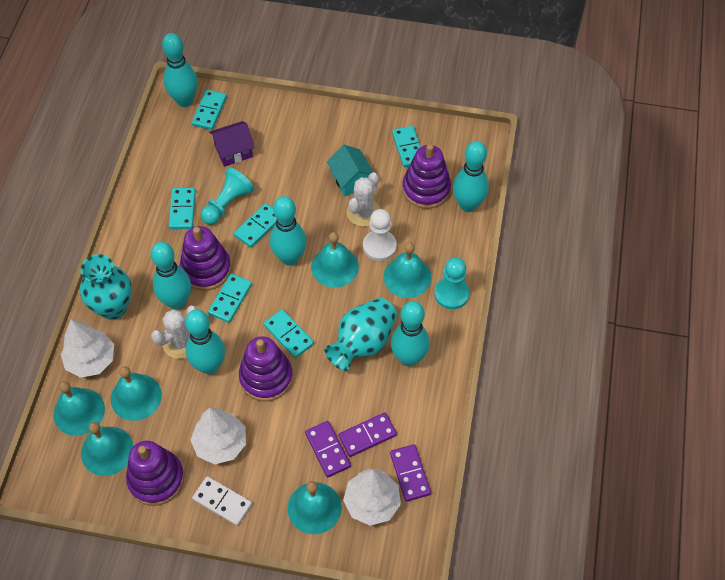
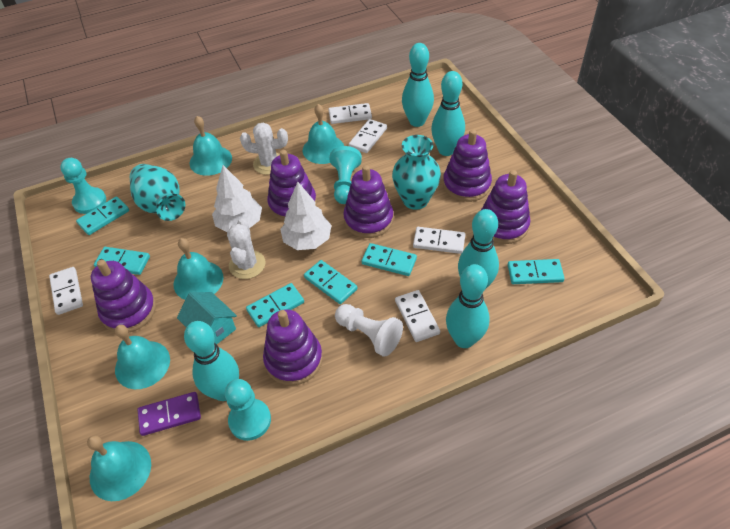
purple domino: [305,421,351,477] [338,412,397,457] [390,444,431,502] = 3 -> [138,392,201,436] = 1
purple house: [209,121,255,167] = 1 -> none = 0
purple stacking toy: [126,441,184,506] [180,226,231,291] [239,336,293,401] [402,144,451,209] = 4 -> [91,260,156,333] [263,309,323,385] [267,150,317,221] [343,165,393,238] [443,129,492,202] [481,170,531,244] = 6
turquoise bell: [53,381,105,436] [81,422,133,476] [111,366,162,421] [288,481,342,534] [311,232,359,288] [384,242,431,298] = 6 -> [87,435,151,501] [115,325,170,389] [174,238,223,300] [190,116,232,176] [303,104,344,164] = 5
turquoise bowling pin: [151,242,191,310] [162,33,198,107] [185,310,225,374] [270,196,307,266] [391,301,430,366] [453,141,489,212] = 6 -> [184,321,239,401] [402,43,434,127] [431,71,465,156] [446,264,490,348] [458,209,499,288] = 5
turquoise pawn: [201,167,254,225] [434,257,469,309] = 2 -> [60,158,106,214] [225,379,271,441] [330,146,362,204] = 3
white domino: [192,476,252,526] = 1 -> [49,267,83,315] [328,103,372,124] [349,119,387,153] [395,290,440,342] [413,227,465,254] = 5
white tree: [61,319,114,378] [191,408,246,464] [343,469,401,526] = 3 -> [212,165,262,232] [280,182,332,250] = 2

